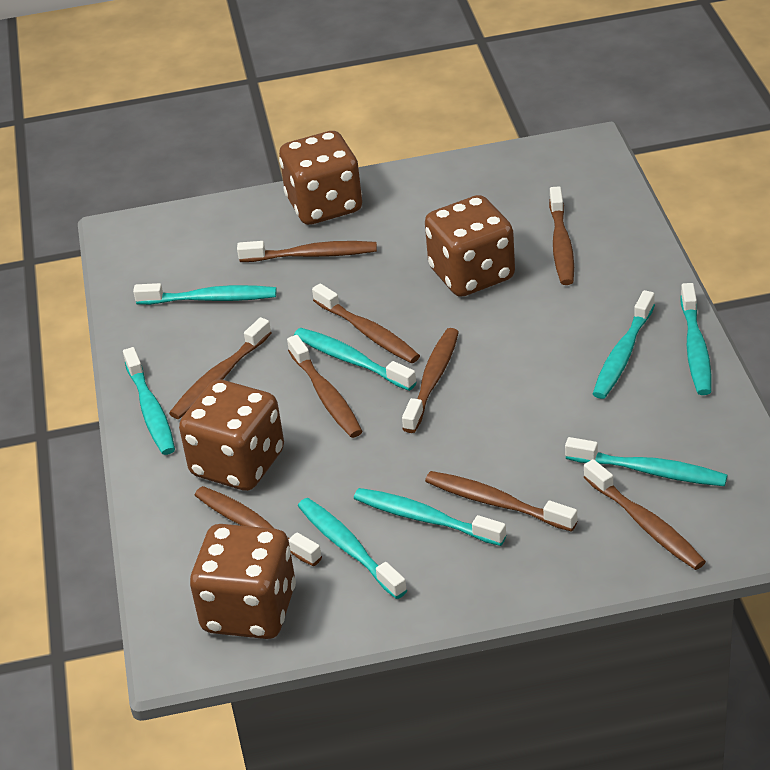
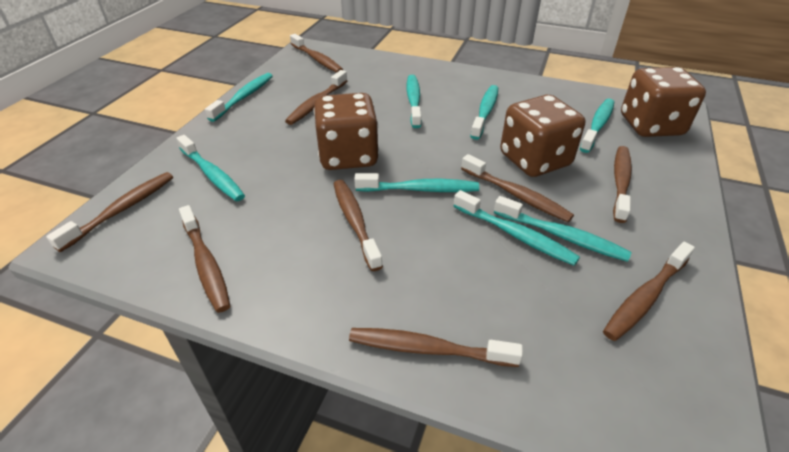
brown dice: [179,379,284,491] [190,524,296,639] [279,131,362,225] [425,195,515,297] = 4 -> [314,93,379,170] [500,95,585,177] [621,67,706,137] = 3

